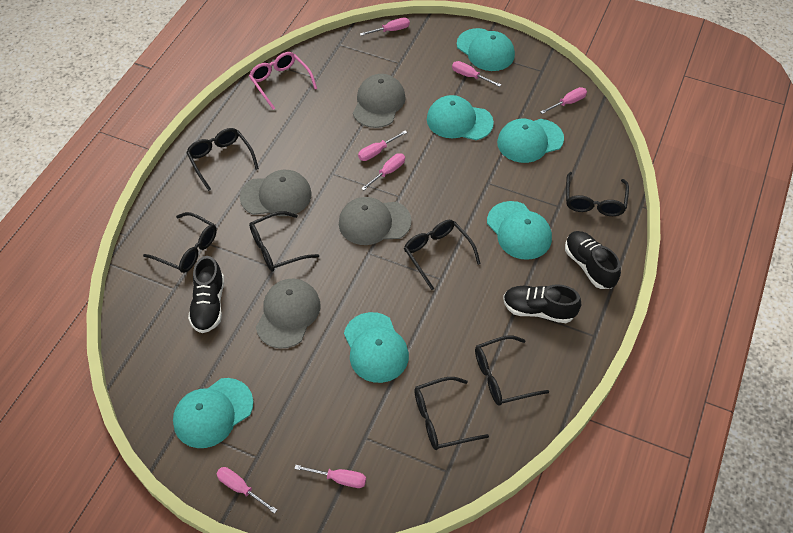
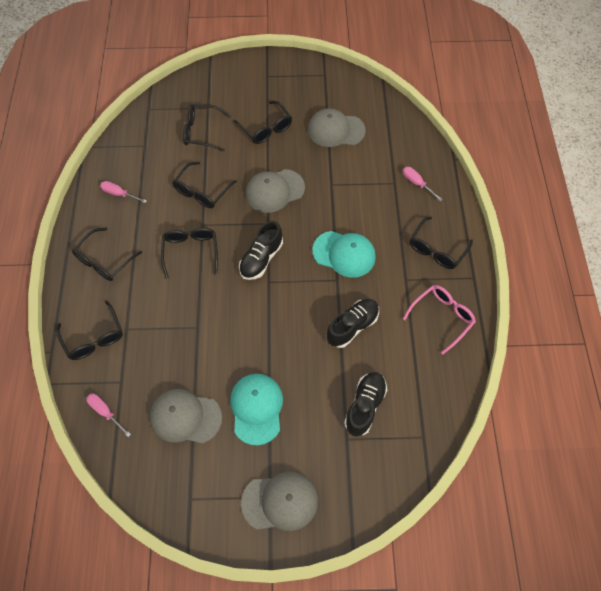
pink screwdriver: [216,467,277,514] [294,465,366,488] [358,131,407,161] [360,17,410,36] [361,153,405,190] [452,61,501,87] [540,87,587,114] = 7 -> [86,393,131,437] [100,181,147,203] [403,167,442,201] = 3
turquoise cap: [173,378,253,448] [344,312,409,383] [427,95,494,140] [457,28,515,71] [487,201,552,260] [497,119,564,163] = 6 -> [230,374,283,445] [312,231,376,278] = 2

